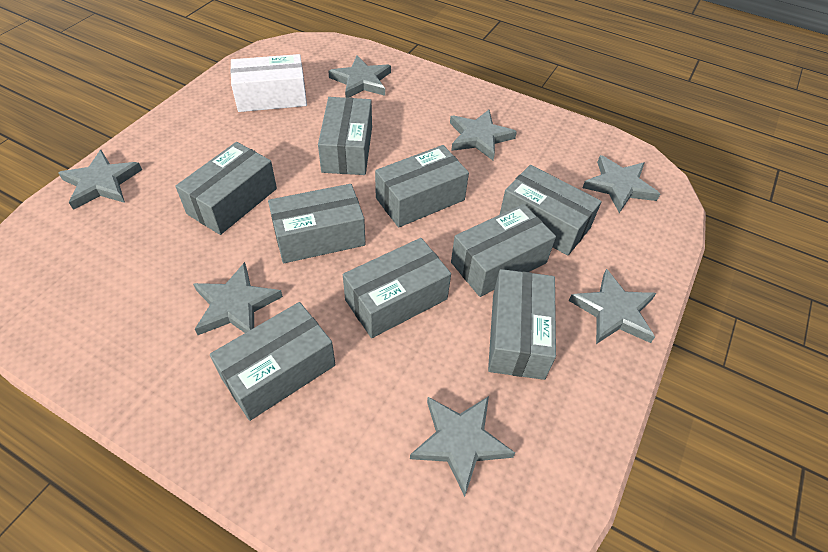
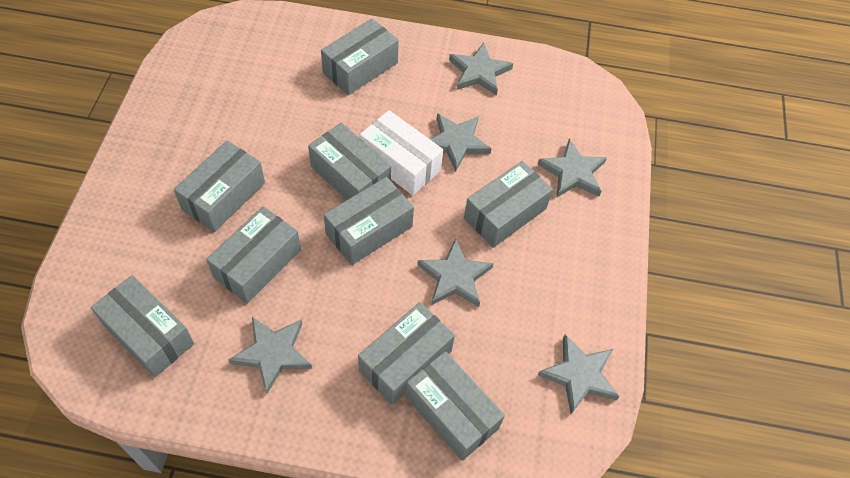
grey star: [58,150,142,210] [193,262,283,335] [328,56,391,97] [410,396,515,497] [450,110,517,160] [569,269,656,344] [582,155,660,213] = 7 -> [229,317,312,394] [417,238,494,307] [430,113,492,172] [449,42,513,96] [537,139,607,197] [538,335,620,414] = 6

